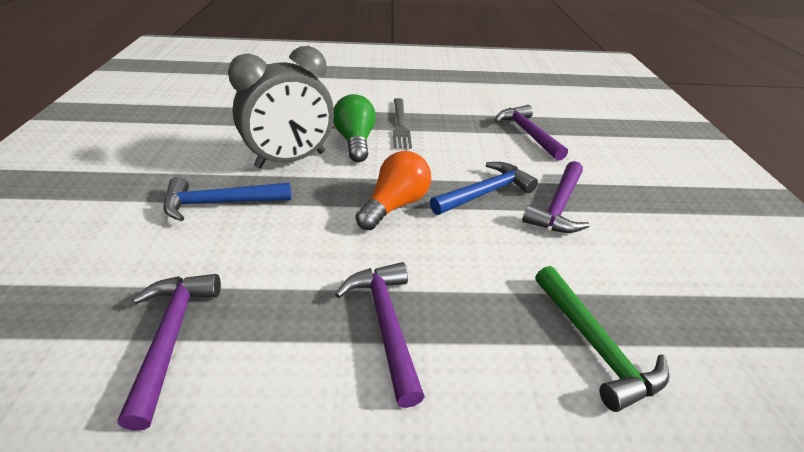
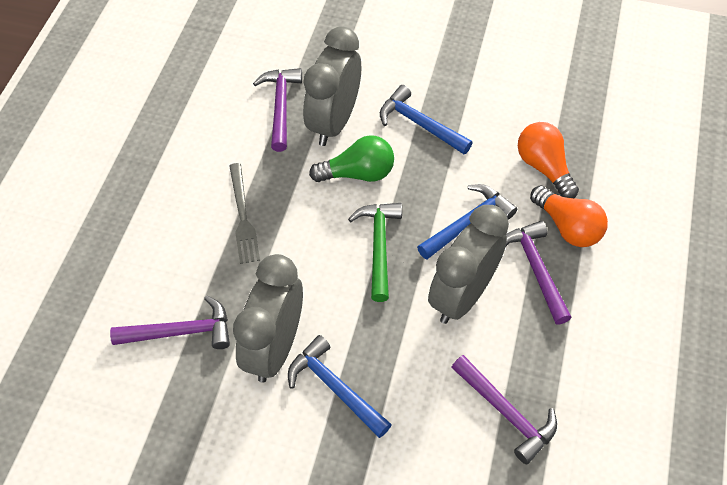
blue hammer: [164,177,291,221] [430,162,538,215] = 2 -> [288,335,392,438] [380,85,473,154] [417,184,517,260] = 3
grey clock: [228,46,334,168] = 1 -> [233,254,303,383] [303,26,361,146] [428,205,509,324] = 3
orange light bulb: [356,151,431,230] = 1 -> [518,122,579,198] [530,186,608,247] = 2

